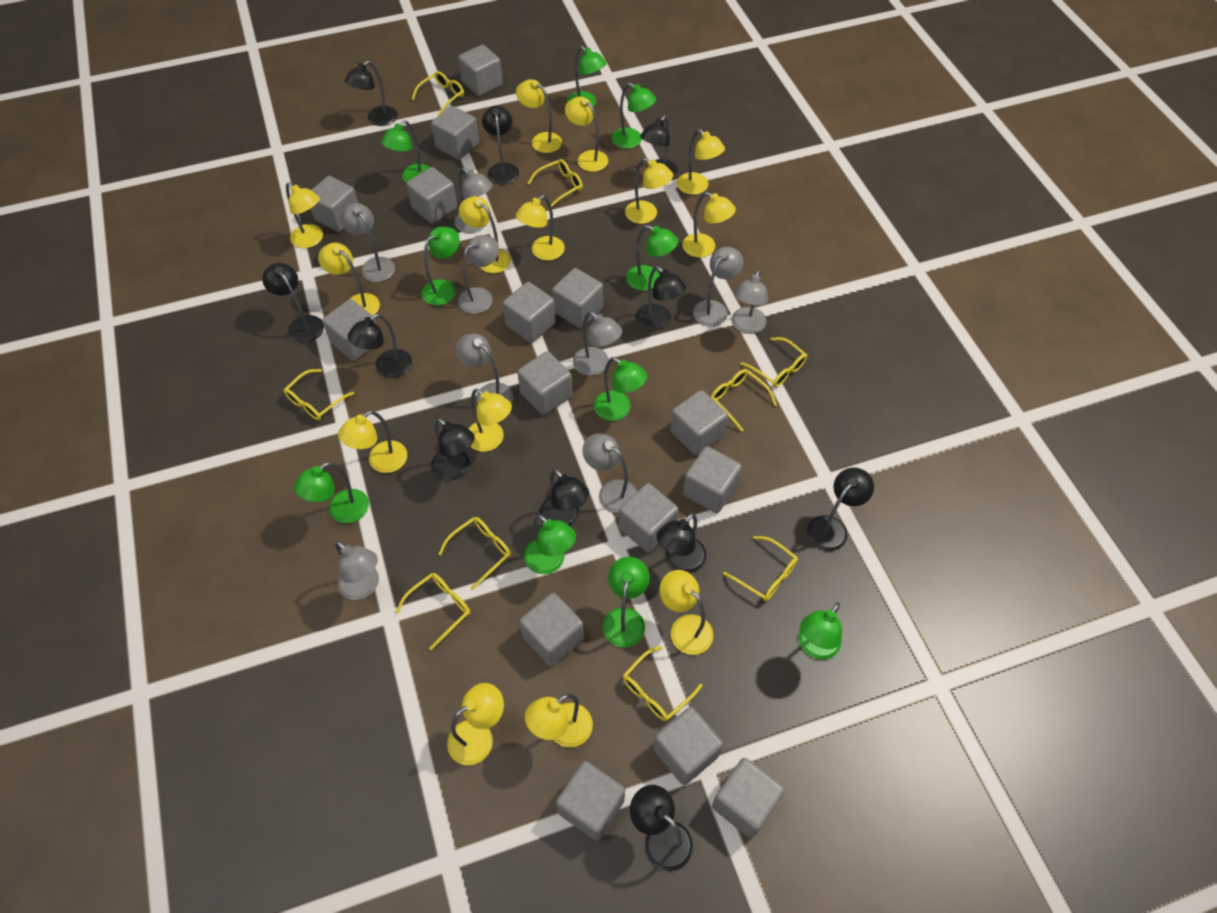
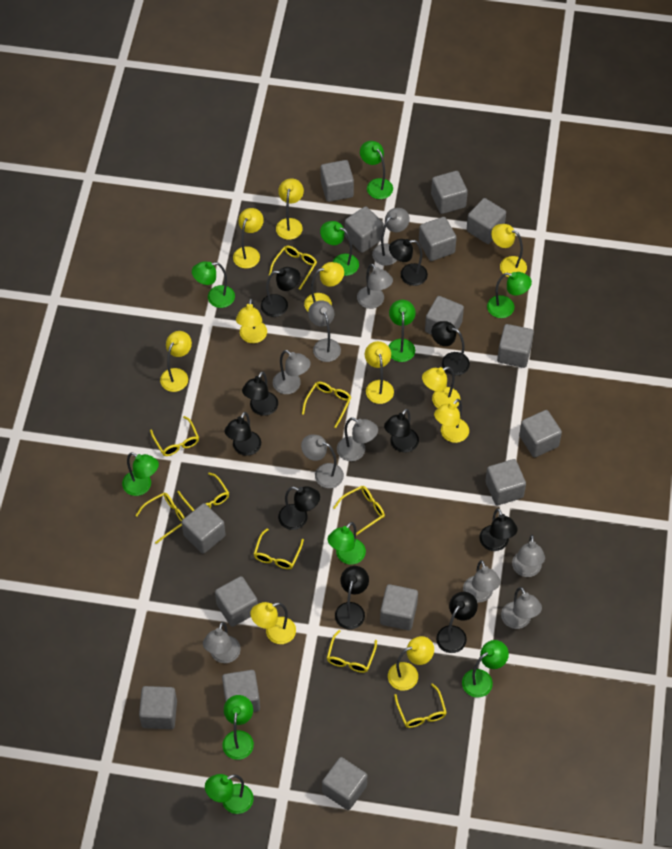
black lamp: [262,263,324,343] [345,61,398,126] [348,314,412,378] [431,418,475,481] [482,106,519,185] [539,468,589,526] [630,785,693,871] [636,266,686,331] [640,115,678,178] [657,513,706,573] [807,467,874,551] = 11 -> [225,412,261,456] [242,371,278,416] [261,267,300,317] [278,486,320,530] [335,566,369,629] [384,409,419,453] [389,239,428,286] [431,321,470,376] [436,592,478,653] [479,508,518,551] = 10
grey lamp: [335,541,379,600] [340,203,395,282] [454,167,493,233] [456,334,513,403] [458,235,499,314] [573,311,622,376] [582,433,637,513] [693,247,743,327] [732,269,768,334] = 9 -> [203,622,241,663] [273,350,311,394] [301,435,344,488] [308,300,341,362] [337,417,378,461] [357,264,393,309] [372,208,410,266] [463,560,501,603] [501,587,542,629] [512,535,545,577] = 10
yellow lamp: [286,183,323,248] [318,243,380,315] [338,410,407,473] [447,683,504,765] [459,196,511,273] [469,389,512,452] [516,79,562,153] [516,195,565,260] [525,694,593,747] [565,97,608,172] [625,158,673,224] [660,570,713,655] [677,129,725,195] [682,192,736,258] = 14 -> [160,331,192,392] [233,208,264,268] [236,298,267,343] [250,602,296,644] [276,178,304,240] [304,262,344,311] [365,341,394,404] [388,636,434,691] [422,367,460,408] [434,399,469,443] [491,224,527,277] = 11

